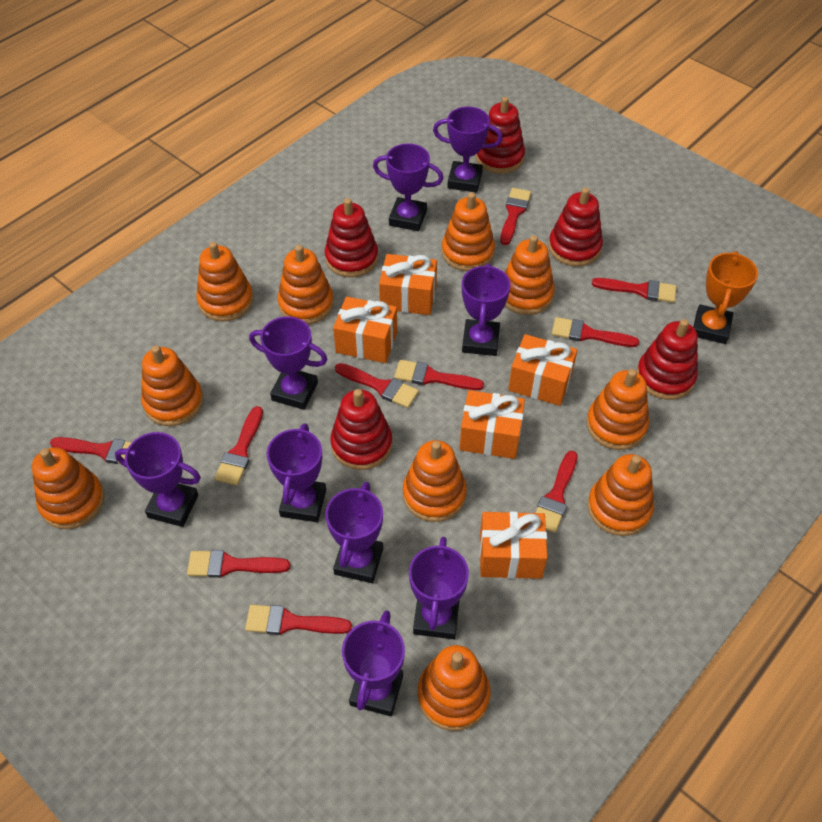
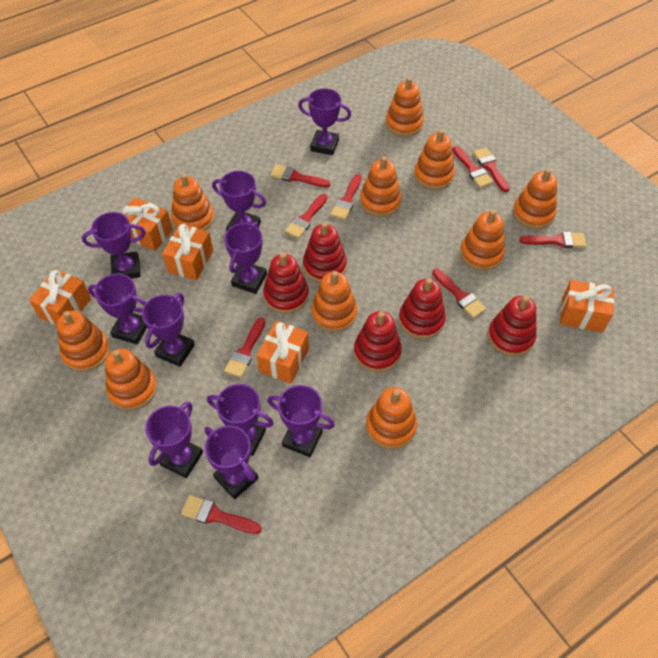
orange trophy: [693,251,758,344] = 1 -> none = 0
purple trophy: [115,432,201,527] [249,316,328,410] [267,423,326,522] [325,482,383,583] [342,610,405,716] [373,143,444,231] [409,537,469,639] [433,107,503,193] [462,263,510,356] = 9 -> [82,212,146,279] [88,273,147,344] [142,293,195,367] [145,402,203,478] [204,426,258,499] [207,384,274,456] [212,171,266,230] [224,222,267,294] [267,385,335,457] [298,88,351,155] = 10
red brush: [50,437,132,464] [187,550,290,578] [214,406,263,486] [245,605,352,635] [335,363,419,408] [394,360,484,390] [500,188,531,245] [536,451,578,533] [552,317,639,347] [592,278,676,303] = 10 -> [181,495,262,534] [224,317,265,378] [270,164,330,187] [285,194,328,239] [330,174,362,220] [432,269,486,318] [453,146,493,188] [473,148,510,192] [520,232,586,248] = 9

